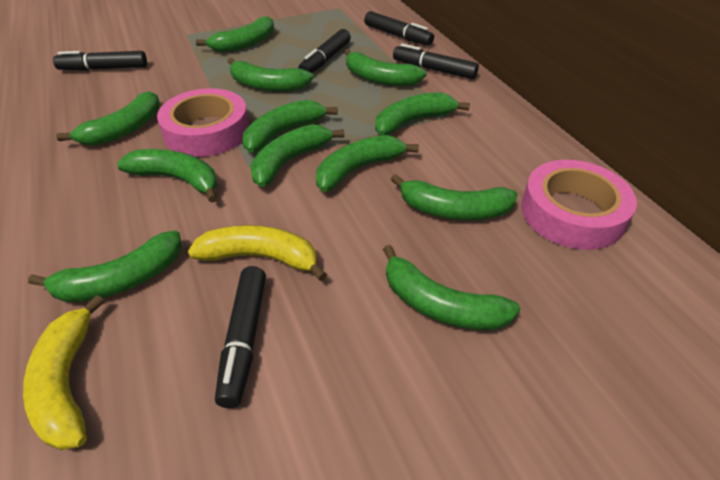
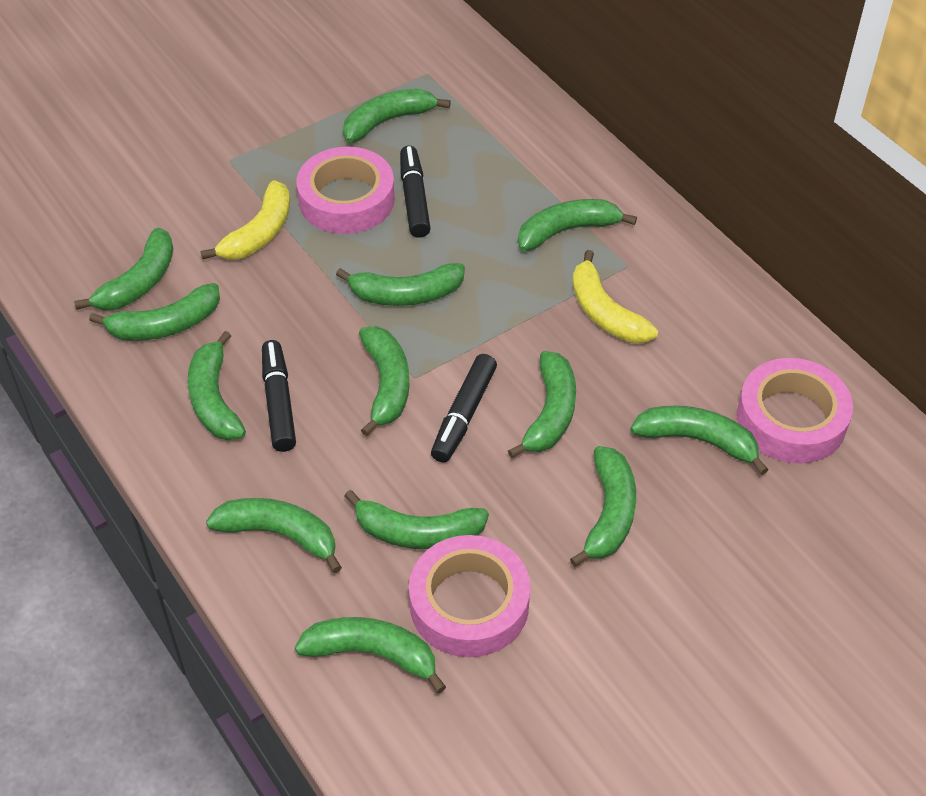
black marker: [53,51,147,71] [215,266,266,408] [298,29,351,73] [364,11,434,46] [393,44,479,79] = 5 -> [262,340,296,452] [400,146,431,238] [431,354,497,463] = 3
green banana: [28,231,182,302] [56,91,160,145] [117,149,218,203] [196,16,274,53] [228,58,314,91] [243,100,338,153] [250,124,345,187] [316,135,419,192] [345,49,427,86] [375,92,470,136] [383,245,520,330] [391,174,518,220] = 12 -> [74,228,173,311] [89,283,220,341] [188,331,246,440] [206,498,342,573] [295,617,446,693] [336,263,465,306] [343,89,451,143] [344,490,489,549] [359,326,410,436] [508,351,576,458] [518,199,637,251] [570,446,636,567] [630,406,769,475] = 13
pink tape: [157,88,249,157] [521,160,637,250] = 2 -> [297,147,395,234] [409,535,530,657] [737,358,853,464] = 3

